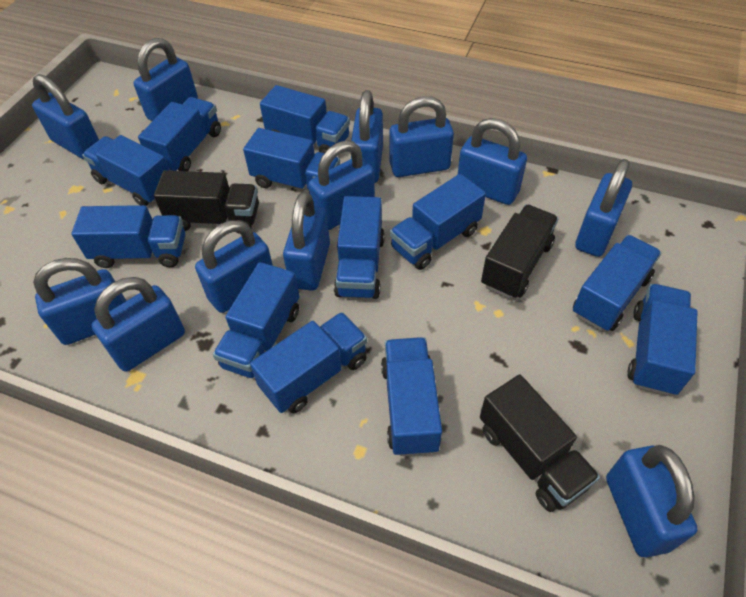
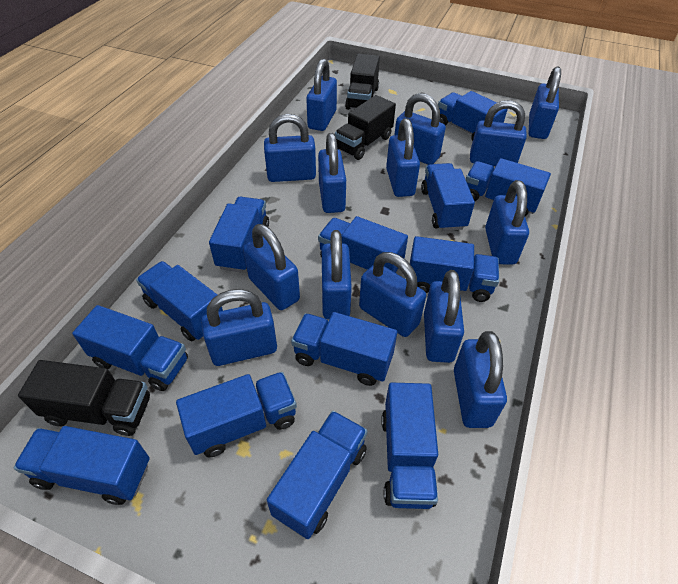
blue padlock: [32,74,99,159] [33,258,126,345] [92,277,185,372] [133,38,198,121] [195,220,273,313] [283,191,330,291] [308,140,375,230] [351,90,383,183] [390,96,454,177] [458,118,527,205] [575,159,632,257] [606,445,698,557] = 12 -> [201,289,277,366] [243,224,300,310] [264,114,316,182] [306,58,337,131] [318,133,346,213] [322,230,352,320] [359,252,426,337] [386,118,420,197] [395,93,446,165] [424,270,464,363] [454,331,507,428] [470,100,527,166] [485,180,529,265] [529,66,561,139] = 14
blue truck: [71,205,185,268] [82,135,169,206] [138,97,221,171] [213,262,300,378] [243,128,340,191] [250,312,367,413] [260,85,350,153] [334,196,385,299] [381,337,442,456] [390,174,486,270] [573,235,662,331] [627,284,698,396] = 12 -> [14,426,150,505] [72,305,188,391] [136,261,223,341] [176,372,297,457] [209,197,269,272] [267,411,368,539] [291,312,397,386] [318,216,408,273] [381,383,438,509] [410,236,499,302] [421,163,475,231] [438,91,508,141] [466,158,551,216] = 13

